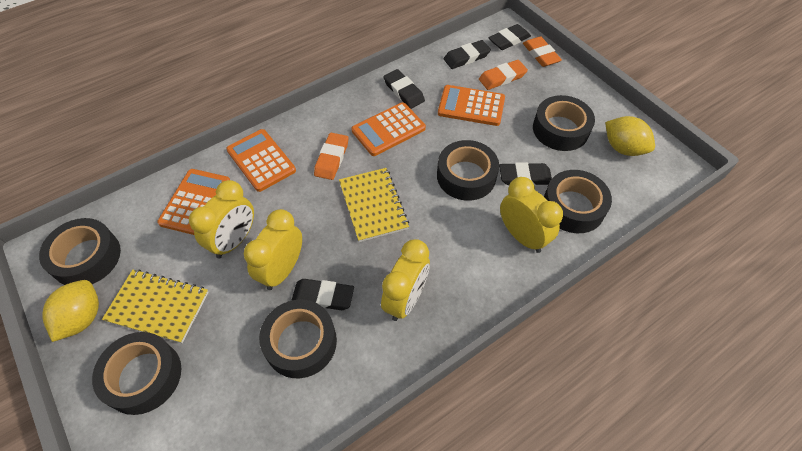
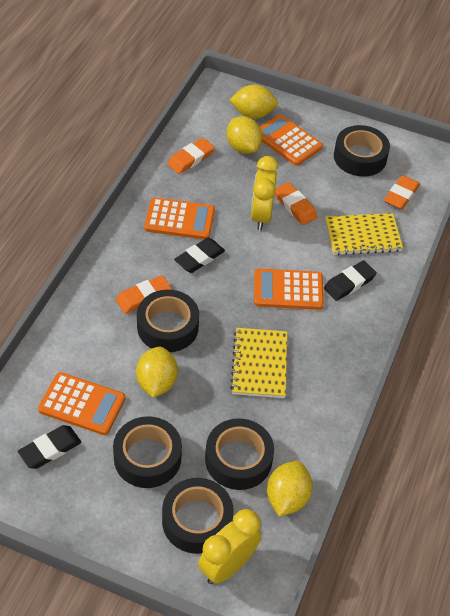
black eraser: [291,279,354,310] [383,69,425,109] [444,40,491,69] [489,24,531,50] [499,162,552,186] = 5 -> [18,425,82,469] [174,238,225,273] [324,260,377,301] = 3
black tape: [39,218,121,285] [92,332,181,415] [259,300,337,378] [437,140,499,201] [533,95,595,151] [544,170,612,233] = 6 -> [113,416,182,488] [137,290,199,352] [162,478,234,554] [205,418,274,490] [334,125,390,177] = 5
orange eraser: [314,133,348,180] [479,60,528,90] [523,36,562,67] = 3 -> [116,275,172,314] [167,138,215,174] [275,182,318,225] [384,175,420,210] = 4
yellow clock: [189,180,254,259] [244,209,302,290] [381,239,430,321] [500,177,563,253] = 4 -> [198,509,261,584] [251,156,279,230] = 2
yellow lemon: [42,280,99,342] [605,116,655,156] = 2 -> [136,347,178,398] [226,116,262,154] [230,85,278,119] [267,461,312,517] = 4

